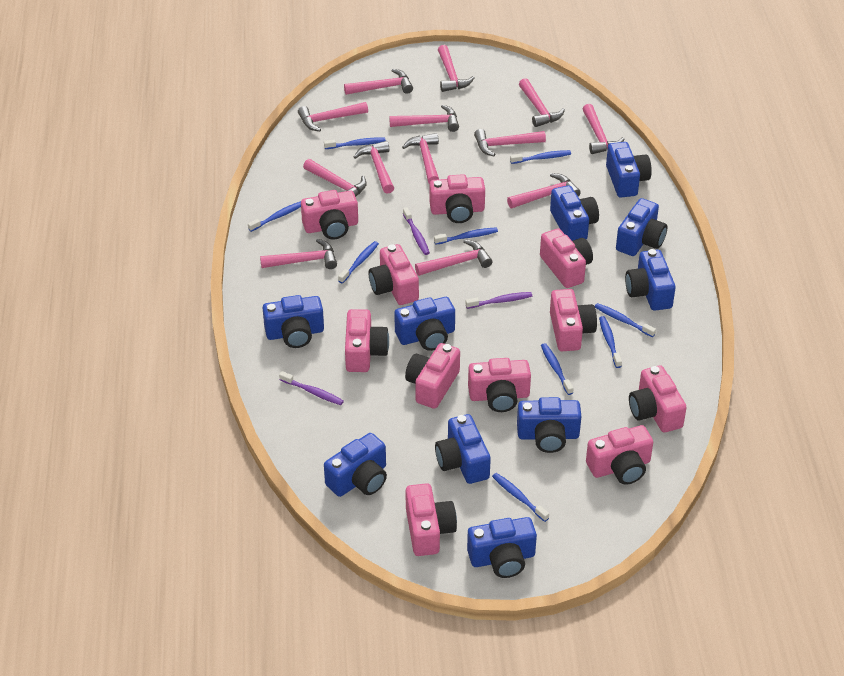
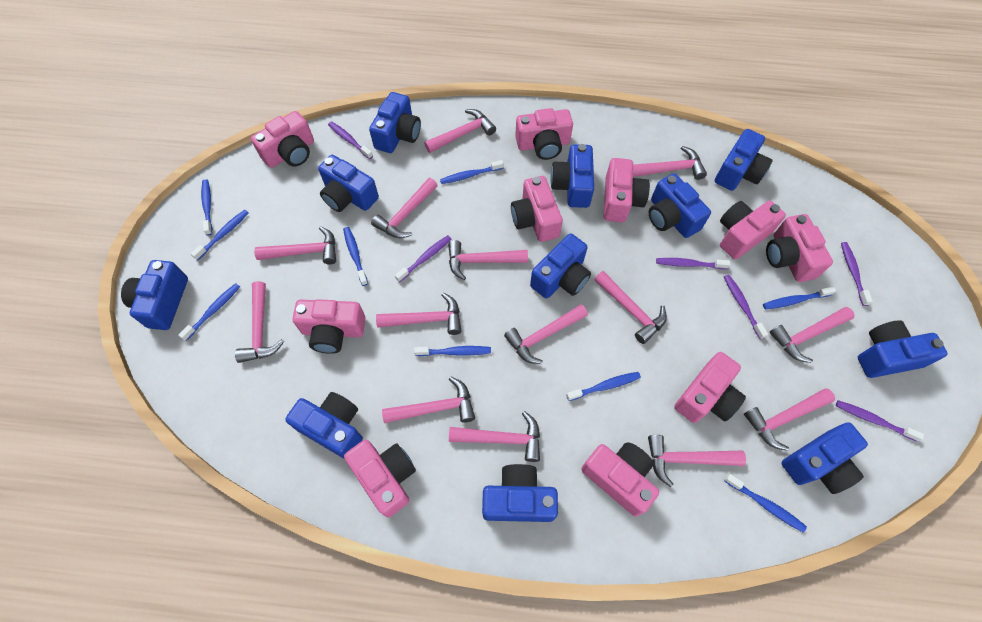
blue camera: [263,295,324,348] [324,433,387,497] [394,297,455,351] [435,414,491,484] [467,517,537,578] [517,397,581,453] [550,185,599,241] [606,142,652,197] [616,198,667,256] [625,249,676,311] = 10 -> [121,260,188,330] [285,392,363,459] [318,155,379,212] [369,92,421,153] [482,464,558,522] [530,234,591,299] [550,144,594,208] [649,173,711,238] [715,129,773,191] [782,423,868,494] [858,320,948,378] = 11
pink camera: [301,190,358,240] [345,309,389,372] [369,244,419,305] [405,343,460,409] [406,483,457,556] [430,174,485,223] [468,358,531,412] [540,228,593,288] [550,289,597,351] [586,425,653,484] [629,365,687,432] = 11 -> [251,111,314,168] [292,299,366,354] [344,440,416,517] [511,176,563,242] [515,108,573,160] [581,442,659,517] [604,158,650,222] [674,352,746,423] [720,201,786,259] [766,214,833,282] = 10
pink hammer: [260,239,337,269] [298,102,368,131] [303,159,367,197] [344,69,413,95] [354,141,394,194] [389,105,459,132] [402,133,439,184] [415,239,492,276] [438,45,475,92] [474,129,546,156] [507,173,581,208] [519,78,565,127] [583,104,624,154] = 13 -> [235,281,284,363] [254,226,336,265] [371,178,438,238] [376,293,461,335] [382,377,475,423] [424,109,496,153] [448,240,528,280] [449,411,540,462] [504,304,588,364] [594,271,667,344] [633,146,707,180] [648,435,746,487] [744,388,835,451] [770,307,854,363] = 14
purple toothbrush: [279,371,344,405] [403,207,430,255] [466,292,532,309] = 3 -> [328,121,373,159] [395,235,451,282] [656,258,731,269] [724,275,768,339] [836,400,924,442] [841,242,873,306] = 6

